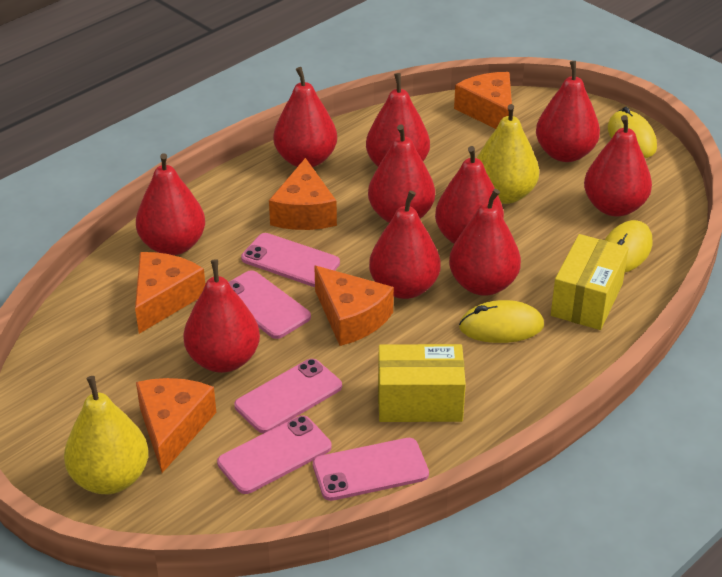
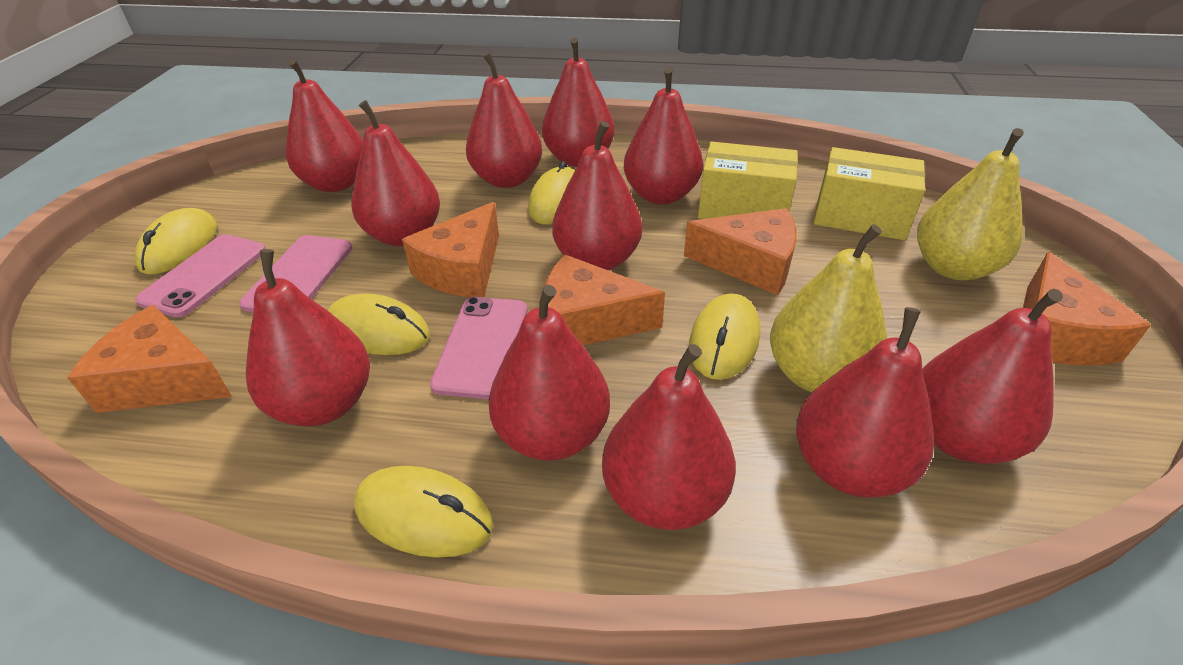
pink phone: [217,415,332,494] [228,270,311,339] [234,359,342,433] [241,233,340,287] [313,438,429,501] = 5 -> [135,234,266,318] [239,235,352,312] [430,297,527,399] = 3
red pear: [136,153,205,255] [183,259,260,373] [273,67,337,167] [366,73,430,167] [368,124,435,223] [369,191,441,299] [435,146,504,244] [449,189,521,296] [536,61,600,162] [584,115,652,217] = 10 -> [246,249,370,426] [286,59,363,192] [351,100,440,246] [466,52,542,188] [488,285,610,461] [542,37,614,167] [552,121,642,270] [602,344,736,530] [624,67,703,204] [796,307,934,498] [922,289,1063,464] = 11
yellow mouse: [459,300,544,343] [605,220,652,272] [608,107,657,158] = 3 -> [135,208,217,274] [327,293,430,355] [354,466,493,558] [528,161,575,225] [689,293,760,380] = 5

